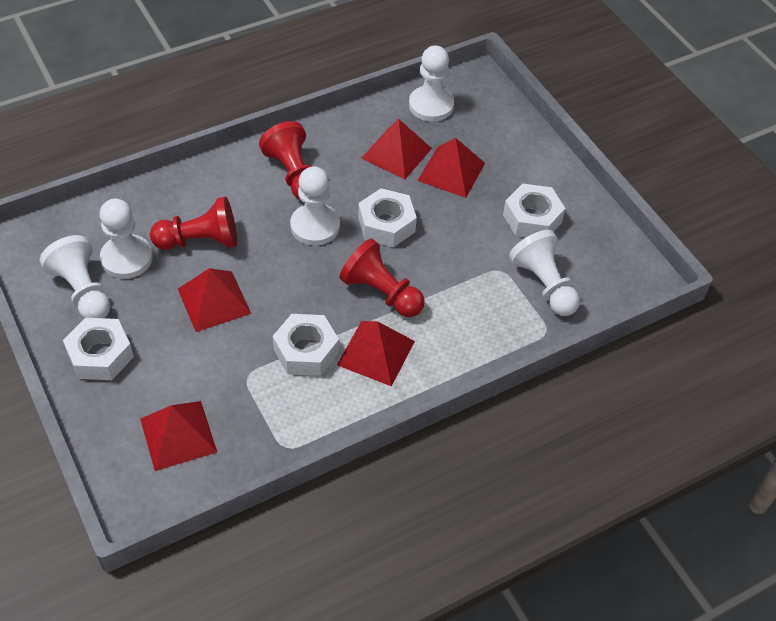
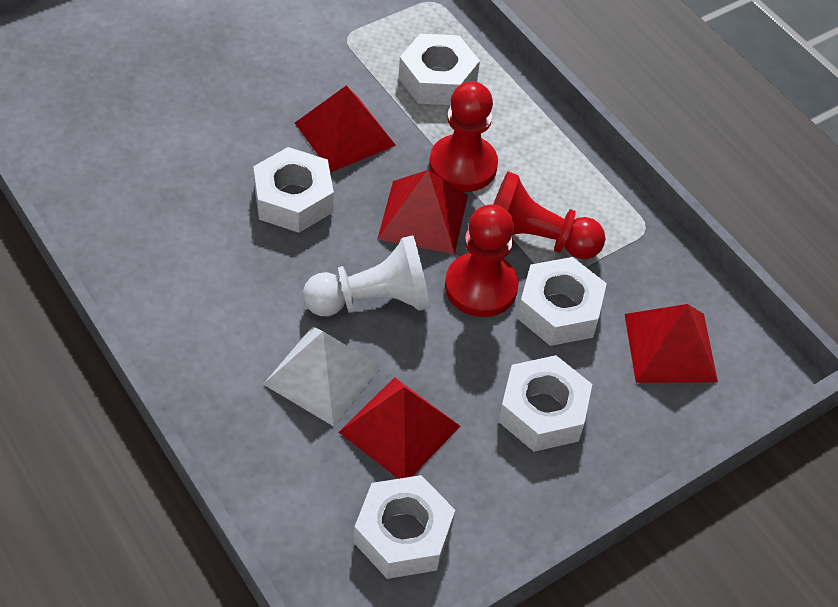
red pyramid: [140,401,217,471] [178,268,251,332] [337,321,415,387] [361,119,432,179] [417,138,485,198] = 5 -> [295,86,396,172] [339,377,460,479] [378,170,468,254] [625,304,718,383] = 4
white nut: [63,318,134,380] [273,314,339,376] [358,188,417,248] [503,183,566,238] = 4 -> [253,147,334,233] [354,475,455,579] [398,34,480,105] [498,355,592,452] [517,257,607,346] = 5
white pawn: [40,235,111,318] [100,199,153,279] [290,166,340,246] [409,45,454,122] [509,230,580,316] = 5 -> [303,235,430,316] = 1
white pyramid: none = 0 -> [263,326,381,427] = 1

